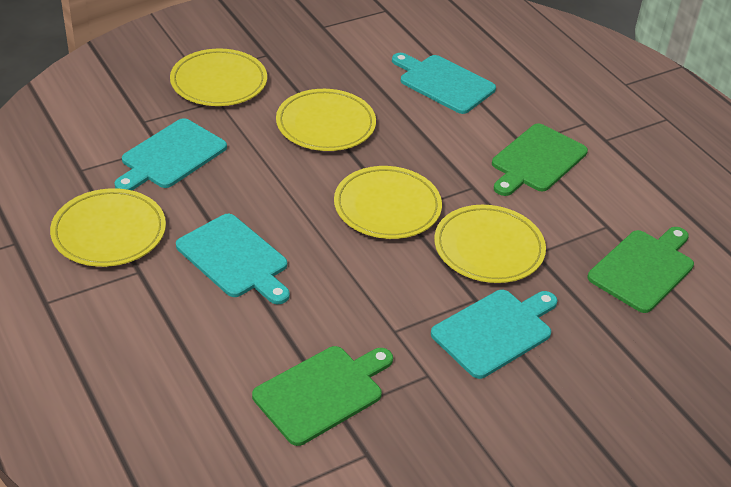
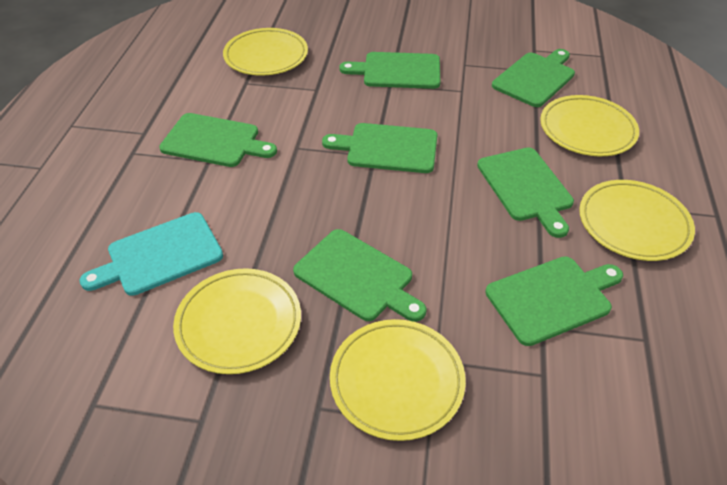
green cutting board: [252,346,393,446] [492,123,588,196] [588,227,694,313] = 3 -> [159,113,277,167] [293,229,426,322] [322,123,437,173] [339,52,440,89] [477,147,574,238] [485,256,623,346] [492,49,575,107] = 7
turquoise cutting board: [114,118,227,190] [176,214,290,304] [392,53,496,114] [431,290,558,379] = 4 -> [80,212,223,296] = 1

